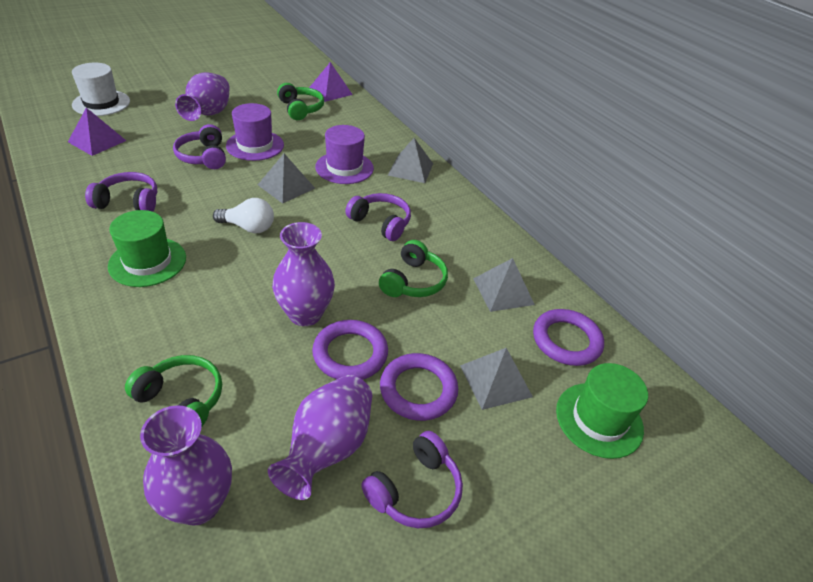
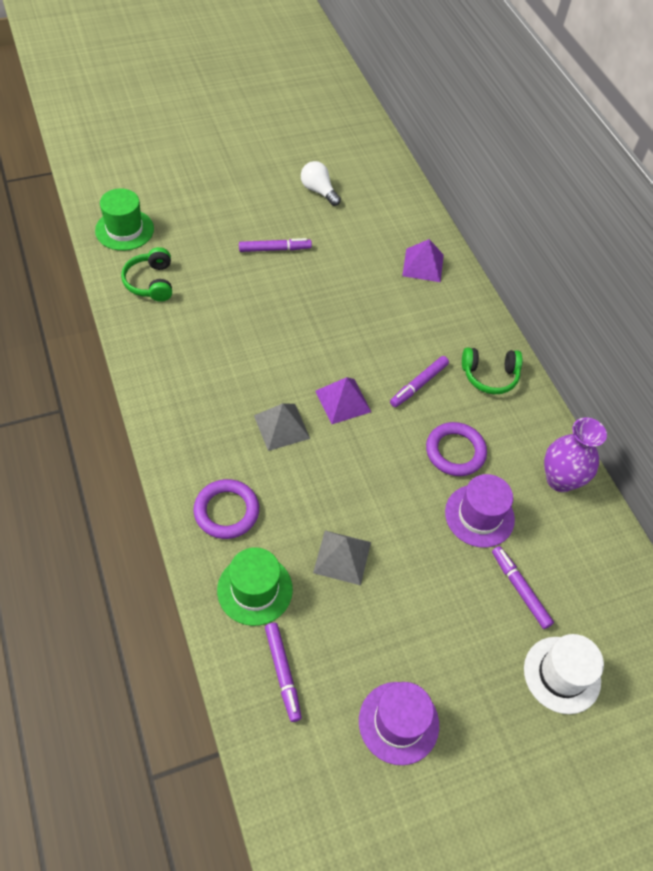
green headphones: [125,355,222,427] [277,83,324,120] [379,240,448,297] = 3 -> [121,247,172,302] [462,347,522,394] = 2
grey pyramid: [258,154,315,204] [388,138,433,183] [460,348,533,410] [473,258,535,312] = 4 -> [254,403,310,451] [313,531,371,585] = 2
purple headphones: [85,172,157,212] [173,124,226,169] [345,193,411,241] [361,431,463,528] = 4 -> none = 0
purple marker: none = 0 -> [239,238,312,252] [265,623,302,722] [390,356,449,407] [492,546,554,629] = 4
purple ring: [312,320,388,380] [380,353,458,421] [533,309,604,366] = 3 -> [193,479,259,539] [426,422,487,476] = 2
purple vase: [140,405,232,526] [175,72,230,121] [268,375,372,500] [272,222,335,326] = 4 -> [544,417,607,492] = 1

